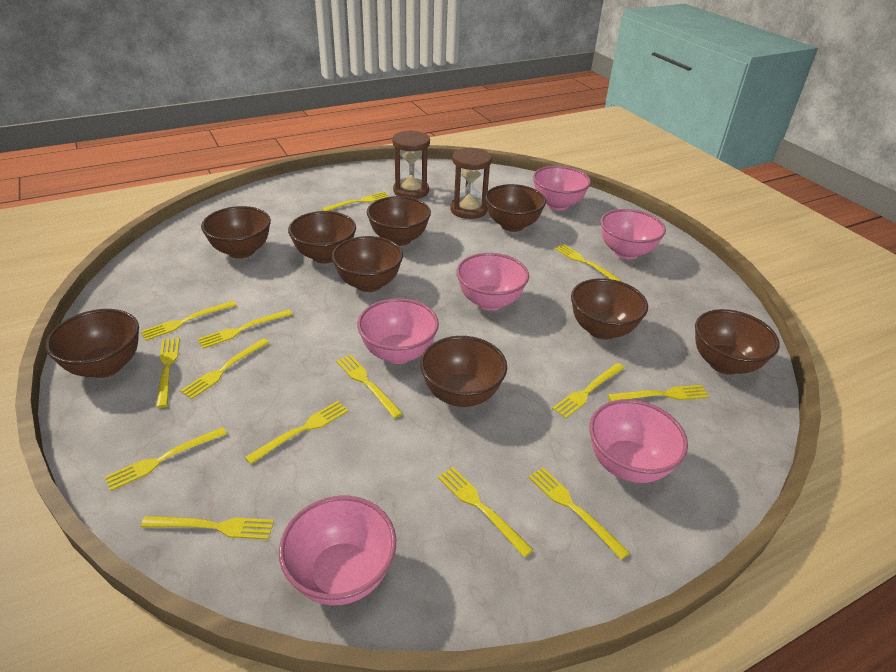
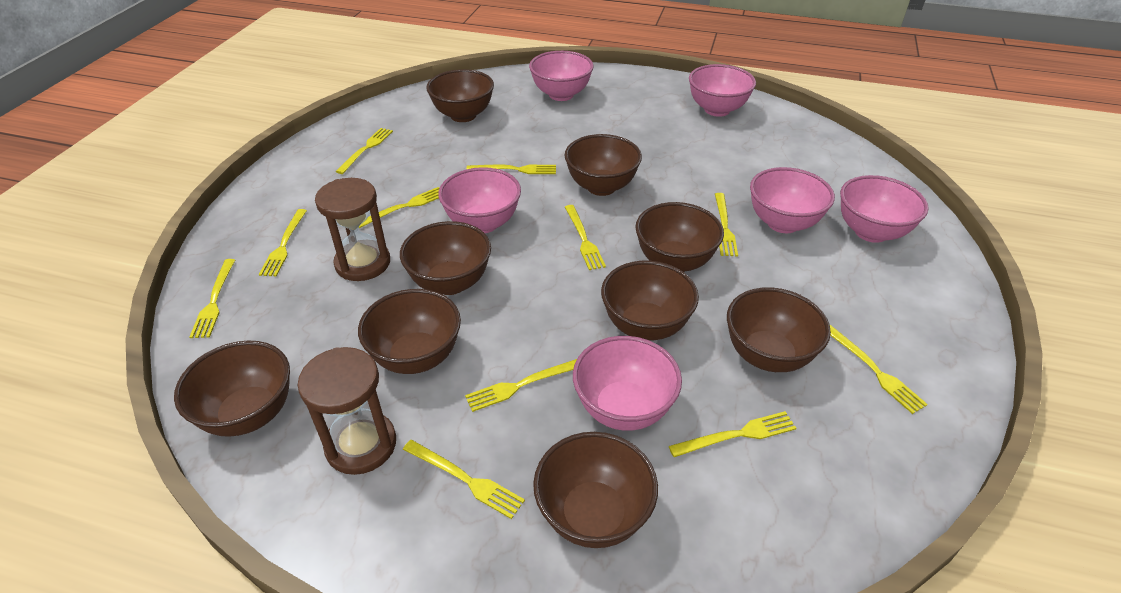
yellow fork: [105,427,227,491] [141,301,236,341] [141,516,274,540] [156,338,180,408] [180,338,269,399] [198,309,292,349] [245,401,348,464] [322,192,390,211] [336,354,403,418] [438,467,533,557] [529,467,630,560] [552,363,625,418] [555,244,622,281] [608,385,709,402] = 14 -> [189,259,235,338] [259,209,307,276] [336,128,393,174] [359,187,439,228] [403,440,525,519] [465,359,577,412] [466,165,556,174] [565,205,606,270] [669,411,797,457] [715,193,738,256] [830,325,928,414] = 11

